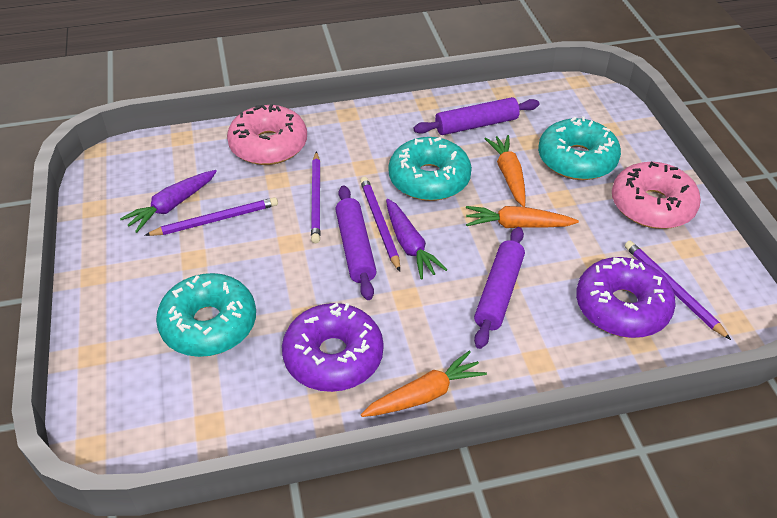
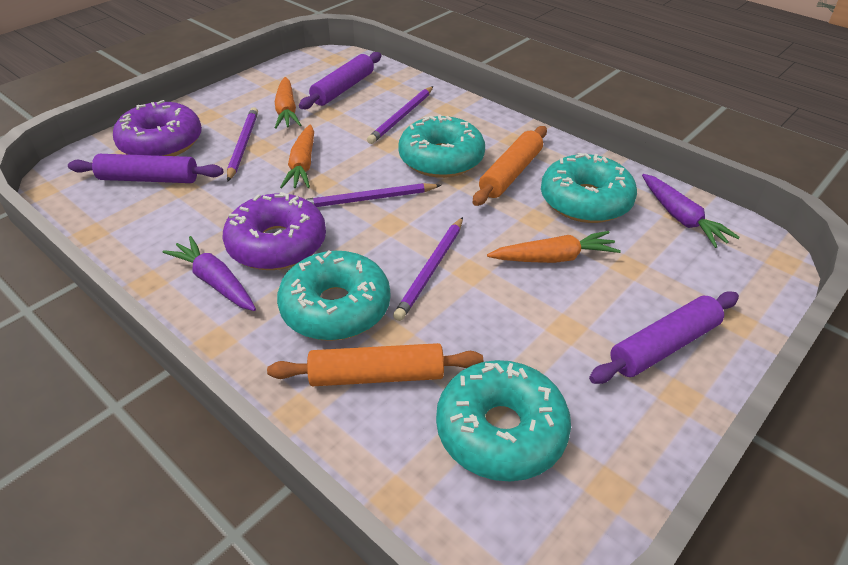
orange rolling pin: none = 0 -> [267,343,483,386] [472,126,547,206] = 2
pink donut: [227,104,307,165] [612,162,701,229] = 2 -> none = 0
turquoise donut: [156,273,256,357] [388,137,472,201] [538,116,621,180] = 3 -> [277,250,390,341] [398,115,485,178] [436,360,571,482] [541,153,637,223] = 4

